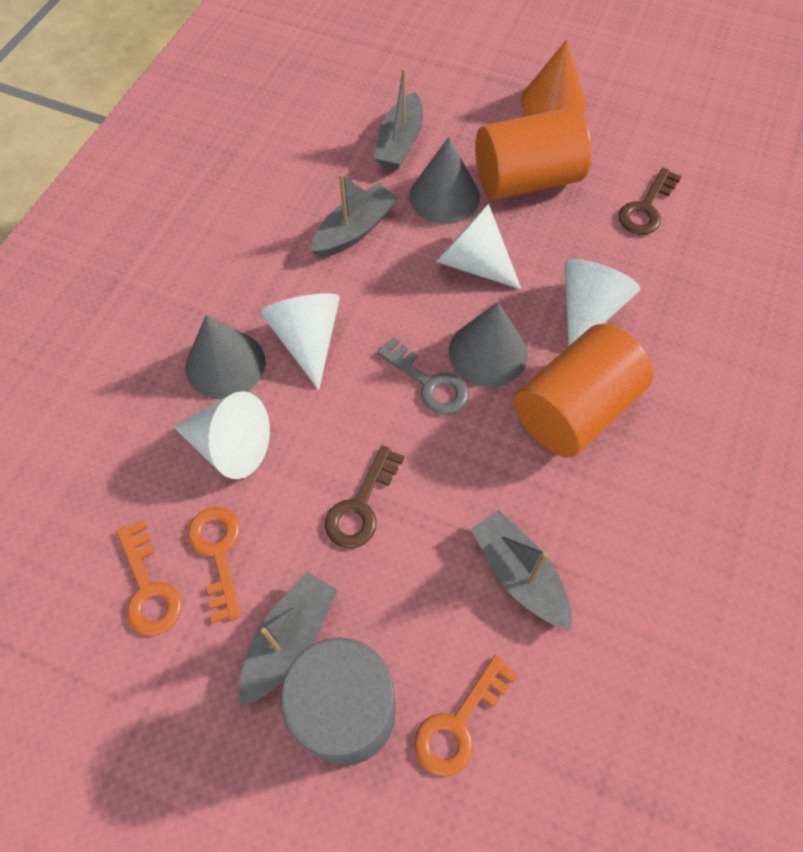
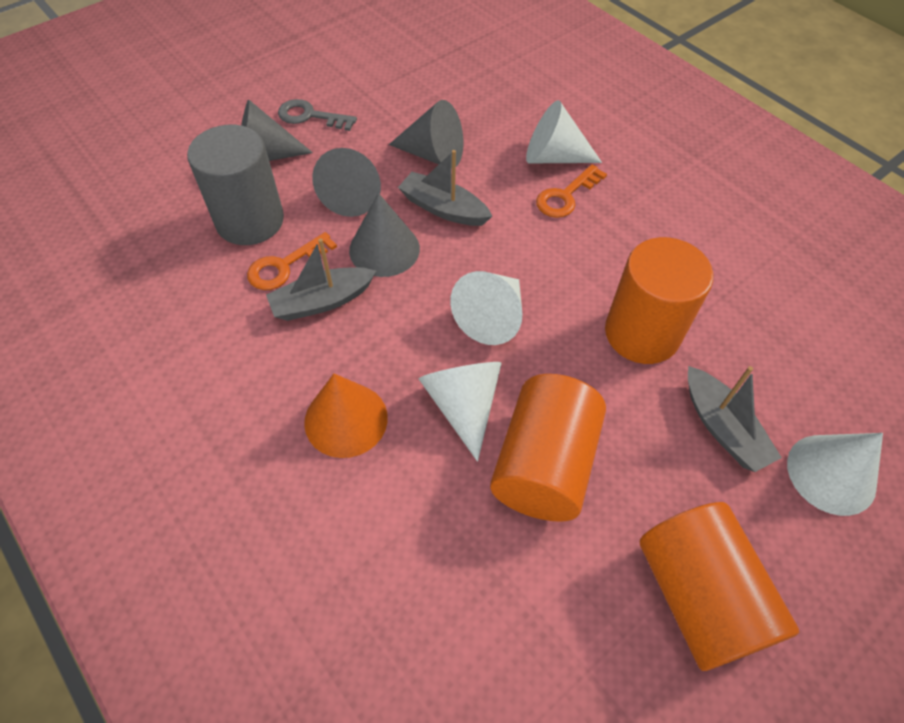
brown key: [325,445,404,549] [619,168,682,235] = 2 -> none = 0
grey boat: [239,572,337,706] [311,174,398,258] [374,68,423,170] [471,510,572,630] = 4 -> [266,238,376,321] [398,150,492,226] [688,366,782,472] = 3
grey cone: [186,315,266,400] [409,137,480,224] [449,302,528,387] = 3 -> [241,100,313,161] [312,148,381,217] [349,193,420,277] [389,100,463,169] = 4
orange cylinder: [475,108,591,200] [514,324,653,458] = 2 -> [490,374,606,522] [605,237,713,364] [640,502,799,671] = 3
orange key: [116,520,182,636] [188,507,241,623] [414,655,518,777] = 3 -> [247,232,337,290] [536,164,607,218] = 2

